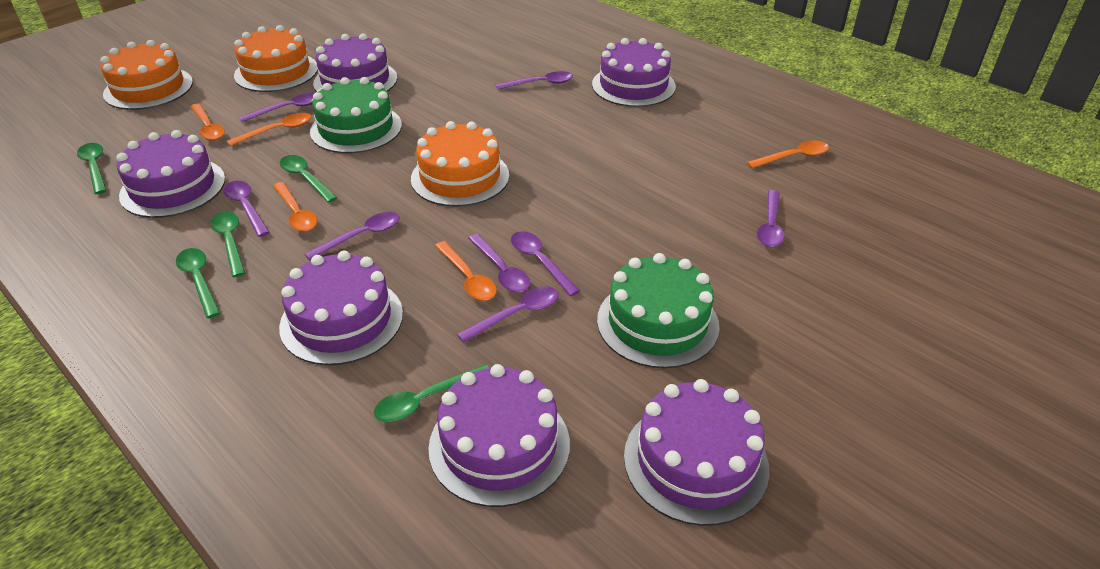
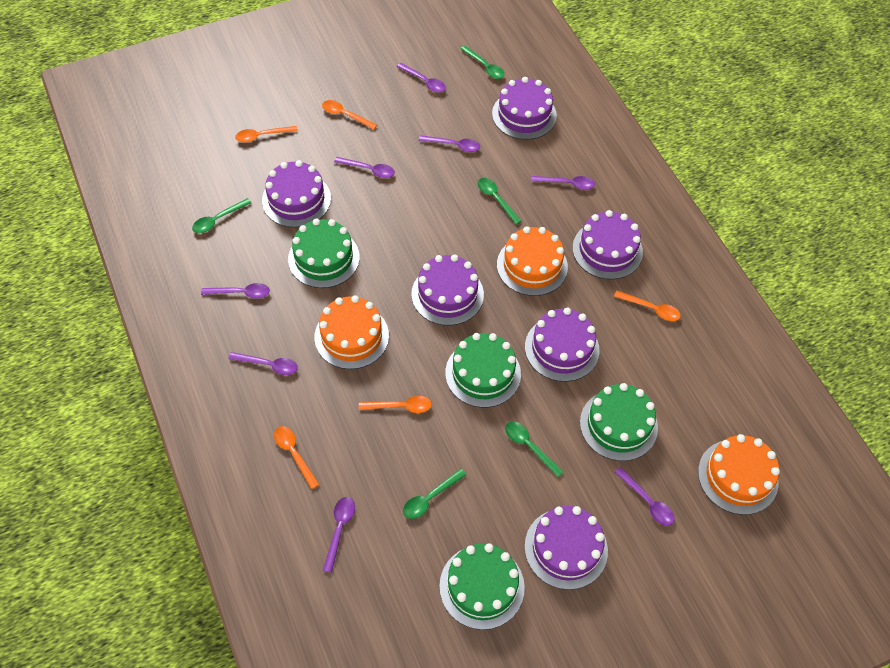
green cake: [310,77,402,153] [597,253,720,368] = 2 -> [288,218,360,288] [439,543,525,630] [445,333,521,408] [580,383,658,461] = 4

